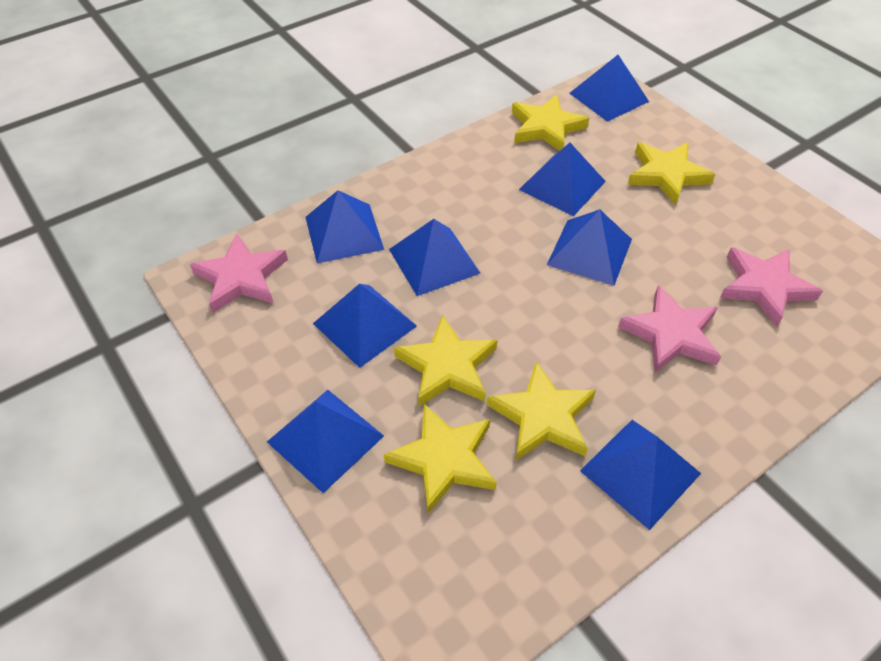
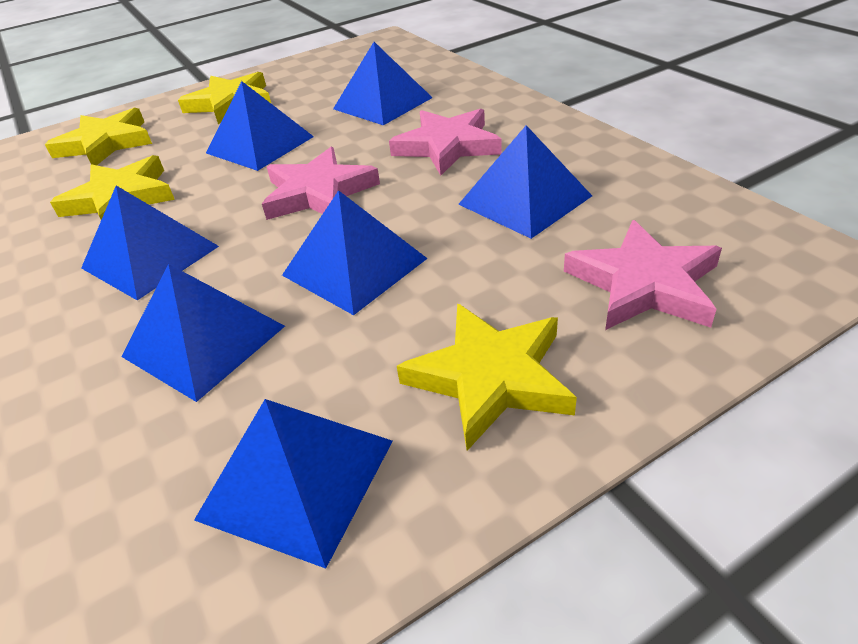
blue pyramid: [267,390,384,493] [306,190,384,263] [313,284,417,368] [389,219,480,296] [519,143,606,216] [547,209,632,286] [570,55,649,122] [580,420,701,530] = 8 -> [81,186,219,300] [121,264,285,402] [194,399,393,569] [206,81,314,171] [282,190,428,315] [333,42,432,125] [458,125,592,239] = 7
yellow star: [384,404,497,514] [394,315,497,406] [487,361,596,460] [512,94,589,151] [627,142,716,205] = 5 -> [45,108,152,165] [50,155,175,220] [178,72,271,124] [397,304,577,451] = 4

